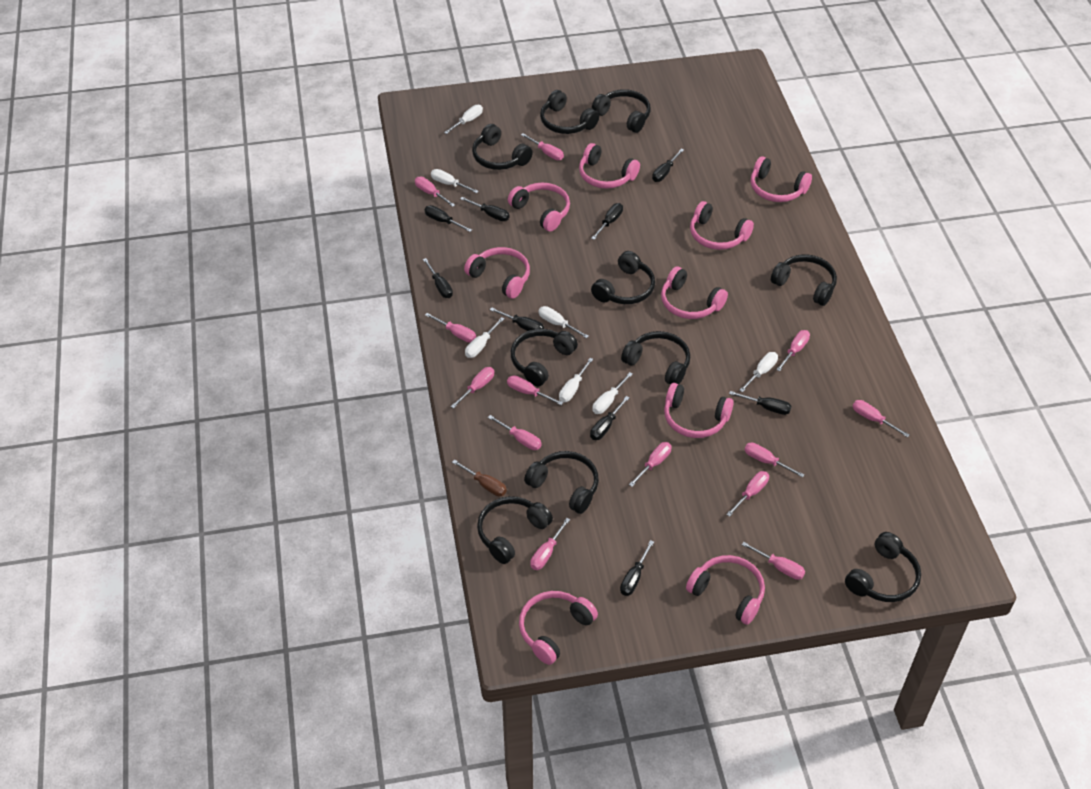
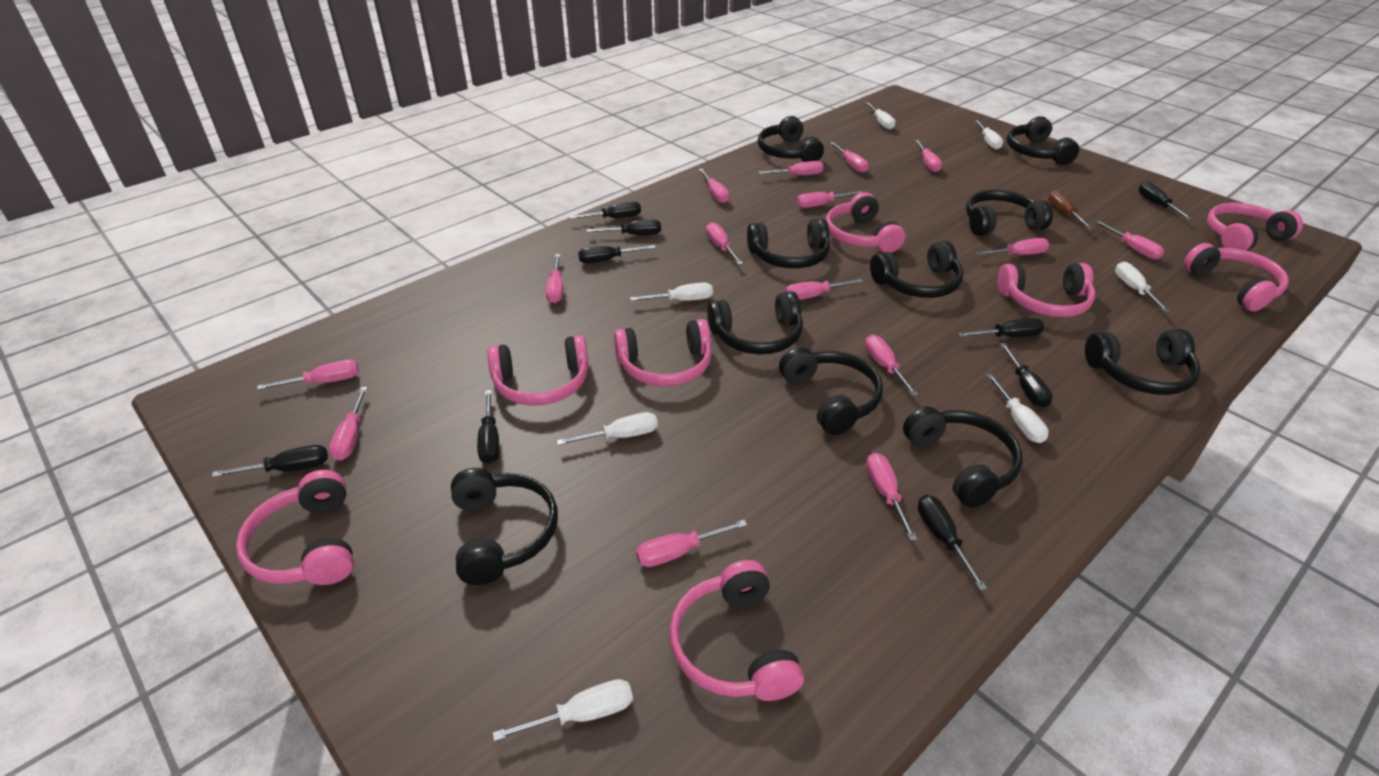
pink headphones: [464,247,530,299] [508,182,570,232] [519,591,598,665] [579,143,640,189] [661,266,728,319] [664,383,734,438] [686,555,765,625] [690,201,754,250] [751,156,812,202] = 9 -> [236,470,354,585] [488,335,589,406] [614,319,712,387] [669,560,804,701] [826,192,905,253] [997,263,1095,317] [1184,243,1289,312] [1207,203,1303,251] = 8
pink screwdriver: [415,177,455,207] [425,313,476,343] [451,367,494,409] [488,415,542,450] [507,375,563,405] [521,133,564,160] [530,518,570,570] [629,442,671,487] [726,471,769,517] [742,542,805,580] [745,442,805,478] [776,330,810,372] [853,400,909,437] = 13 -> [257,360,359,390] [329,387,368,461] [546,254,563,303] [636,520,747,567] [698,169,729,203] [706,222,743,265] [758,161,823,175] [785,279,863,300] [796,191,863,208] [830,142,868,173] [865,335,919,396] [866,453,917,541] [915,140,942,172] [976,238,1049,256] [1095,221,1164,260] = 15

